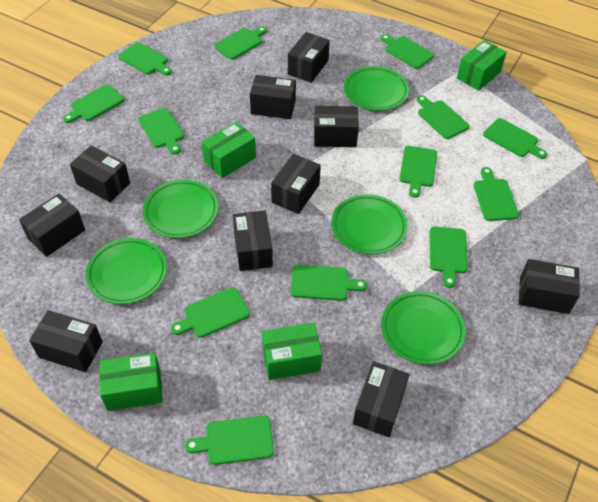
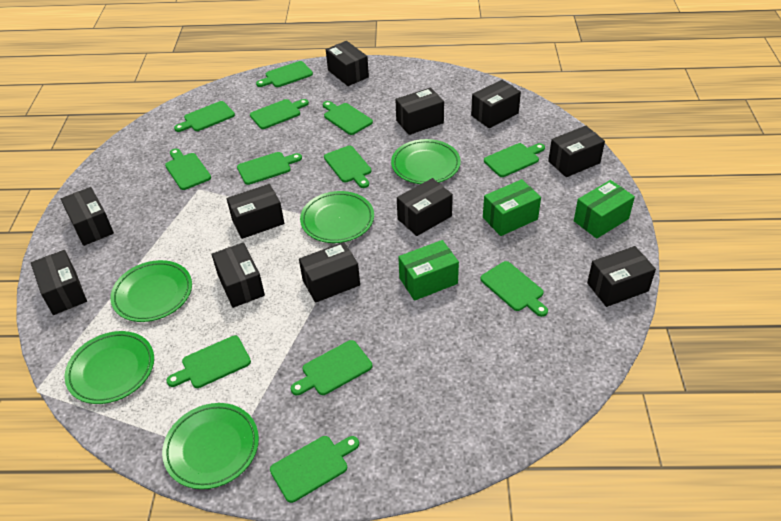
black box: [19,194,85,257] [29,310,103,372] [70,145,130,202] [233,210,273,271] [250,75,296,119] [271,154,321,214] [288,32,330,83] [314,106,359,147] [353,361,410,437] [519,259,580,314] = 10 -> [31,250,87,315] [61,187,114,246] [211,242,265,308] [226,184,284,239] [299,242,360,303] [326,41,369,86] [395,87,444,135] [397,178,453,236] [471,80,521,128] [548,126,605,177] [587,246,656,307] = 11
green box: [99,353,163,411] [202,122,256,178] [262,322,322,380] [457,40,507,91] = 4 -> [398,240,459,301] [483,179,541,236] [574,180,635,239] = 3
green cutting board: [63,85,125,123] [118,42,172,75] [138,108,184,154] [171,287,250,338] [185,415,274,465] [214,26,267,60] [291,265,367,301] [380,34,434,69] [399,146,437,198] [417,95,470,139] [429,227,468,288] [474,167,519,221] [483,118,547,159] = 13 -> [165,149,211,190] [166,336,251,388] [174,101,235,132] [237,152,302,185] [250,99,309,129] [256,61,313,87] [270,436,359,503] [291,340,372,395] [323,101,373,135] [324,146,371,188] [480,261,548,317] [484,143,545,177] = 12

